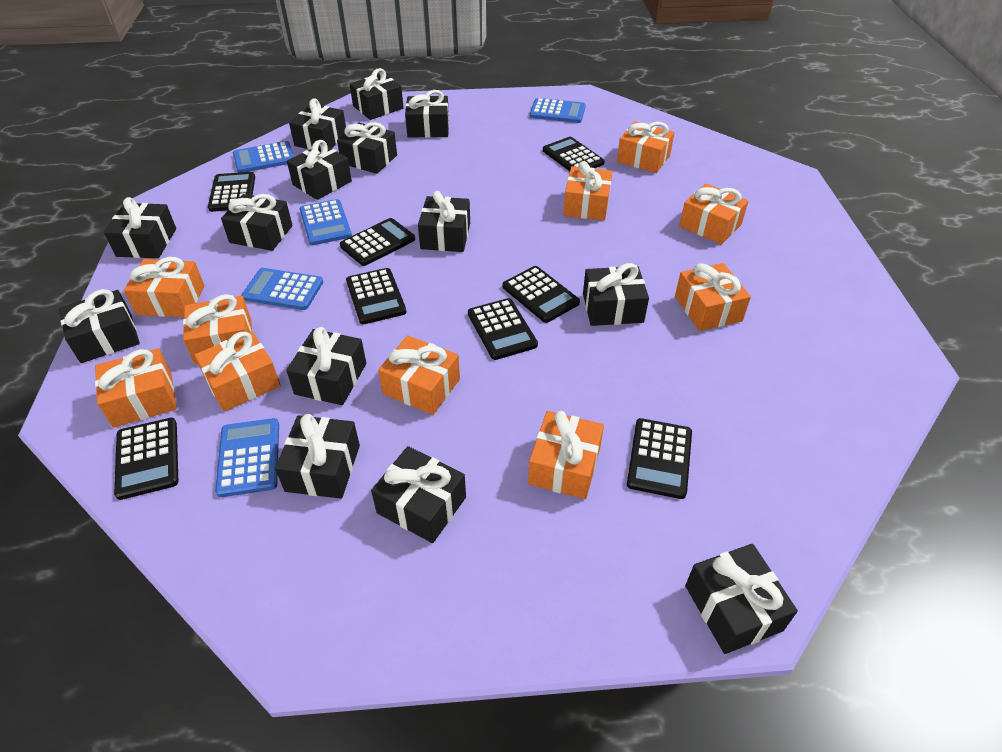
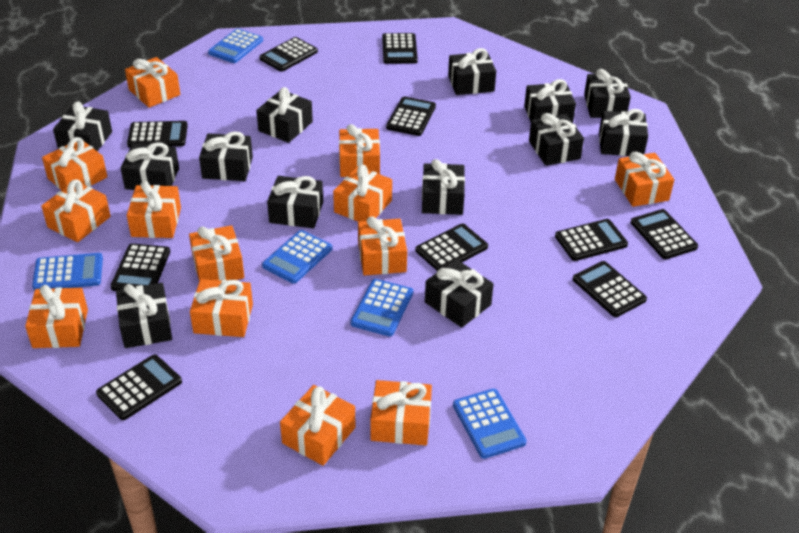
black calculator: [114,418,178,500] [208,172,255,212] [340,218,415,266] [346,268,407,324] [468,298,538,360] [502,266,580,323] [543,137,605,171] [627,418,692,499] = 8 -> [96,354,182,420] [110,243,170,291] [127,121,188,148] [259,37,318,72] [382,33,418,64] [386,96,436,136] [415,224,488,271] [555,219,628,261] [573,261,647,317] [631,209,698,259] = 10
black gift: [59,289,140,363] [104,197,176,258] [221,194,293,251] [275,414,360,499] [286,327,366,405] [287,140,352,200] [289,98,346,150] [337,122,397,174] [350,68,404,120] [371,446,466,543] [405,90,449,138] [418,191,470,252] [583,263,649,326] [685,544,798,654] = 14 -> [53,101,112,151] [116,283,172,348] [121,142,179,190] [199,131,253,181] [256,87,313,143] [267,176,323,228] [422,159,465,215] [425,259,494,328] [448,48,496,95] [524,79,576,122] [529,113,584,166] [584,69,631,118] [599,109,648,156] = 13
orange gift: [95,348,177,428] [124,257,205,317] [183,294,252,364] [195,331,281,412] [378,335,460,415] [528,411,604,499] [563,161,612,221] [617,121,675,173] [675,263,751,331] [679,183,748,245] = 10 -> [25,285,88,348] [41,180,111,242] [42,137,107,190] [125,57,180,108] [127,181,181,238] [189,225,244,281] [190,279,253,337] [280,385,356,466] [333,165,392,222] [339,124,380,177] [358,216,407,276] [370,380,432,445] [615,152,674,207] = 13

